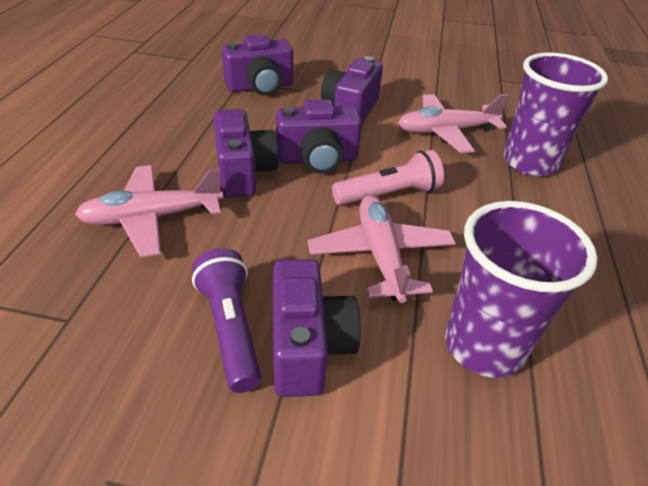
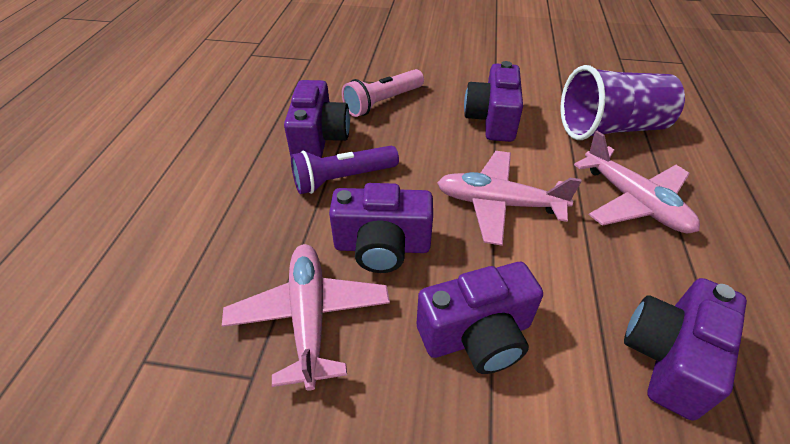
purple cup: [445,201,598,378] [504,52,608,176] = 2 -> [561,65,685,140] = 1

